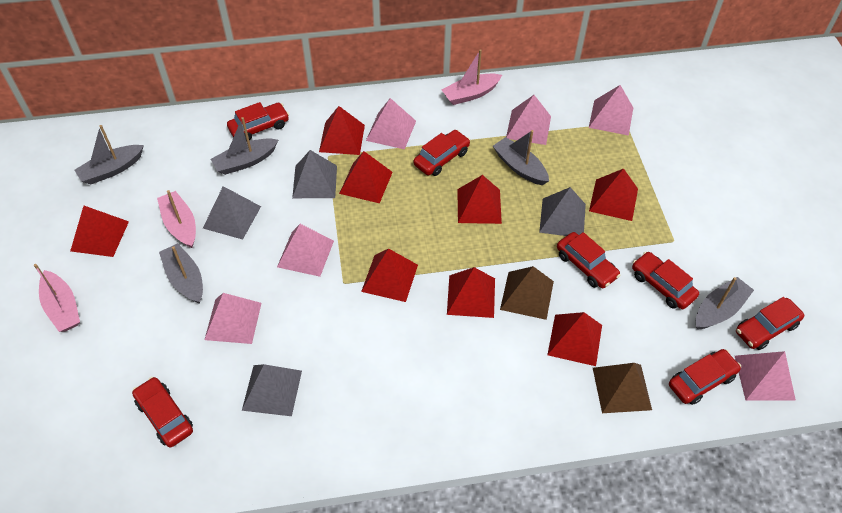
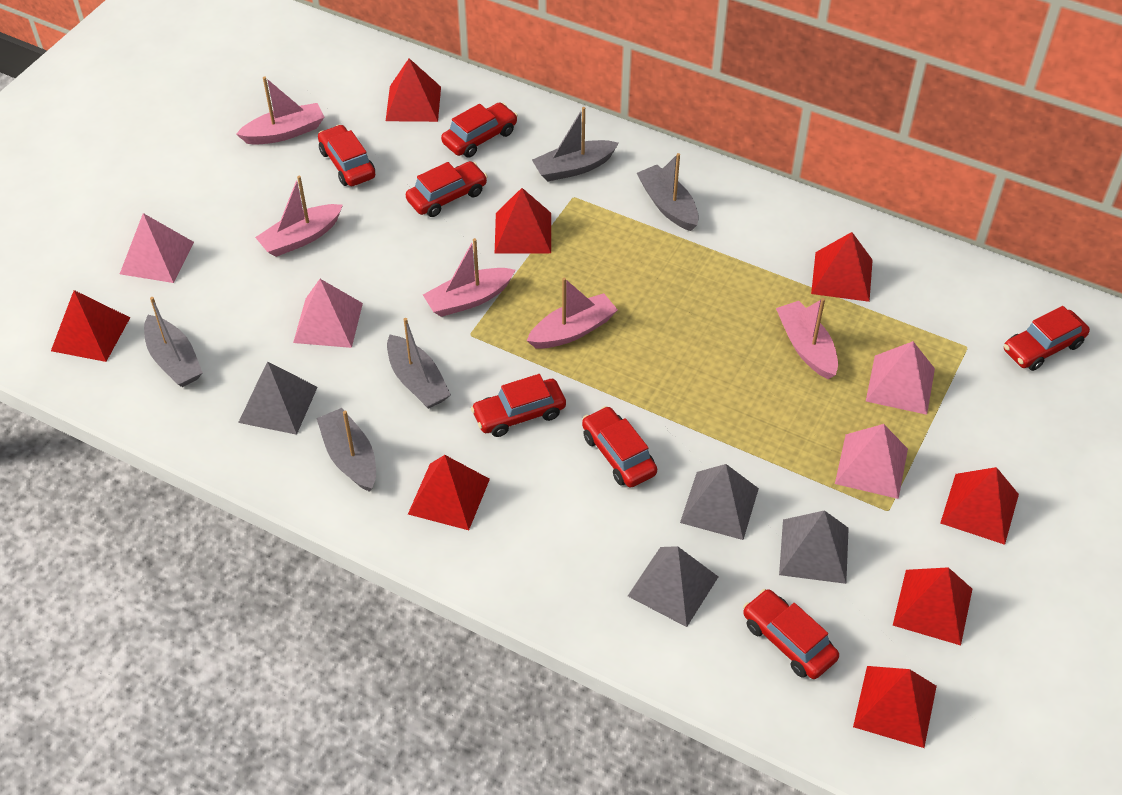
brown pyramid: [500,266,554,320] [593,363,652,413] = 2 -> none = 0
pink boat: [34,264,80,332] [157,190,196,248] [442,49,502,105] = 3 -> [236,76,324,145] [255,176,343,257] [423,238,515,317] [527,278,618,349] [776,298,838,379] = 5
pink pyramid: [204,293,261,344] [277,224,334,277] [366,98,416,149] [506,95,551,145] [589,85,633,136] [735,351,796,401] = 6 -> [120,213,194,283] [293,279,363,348] [835,424,908,499] [866,341,935,415] = 4

